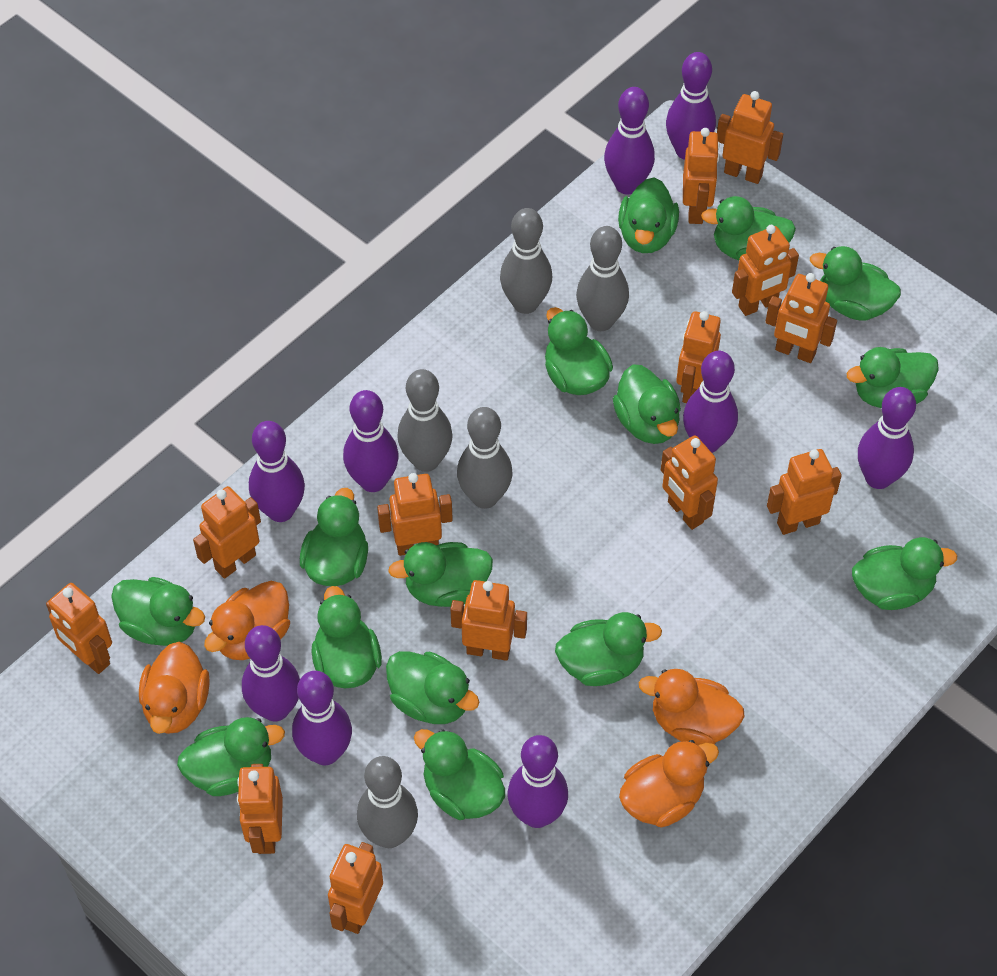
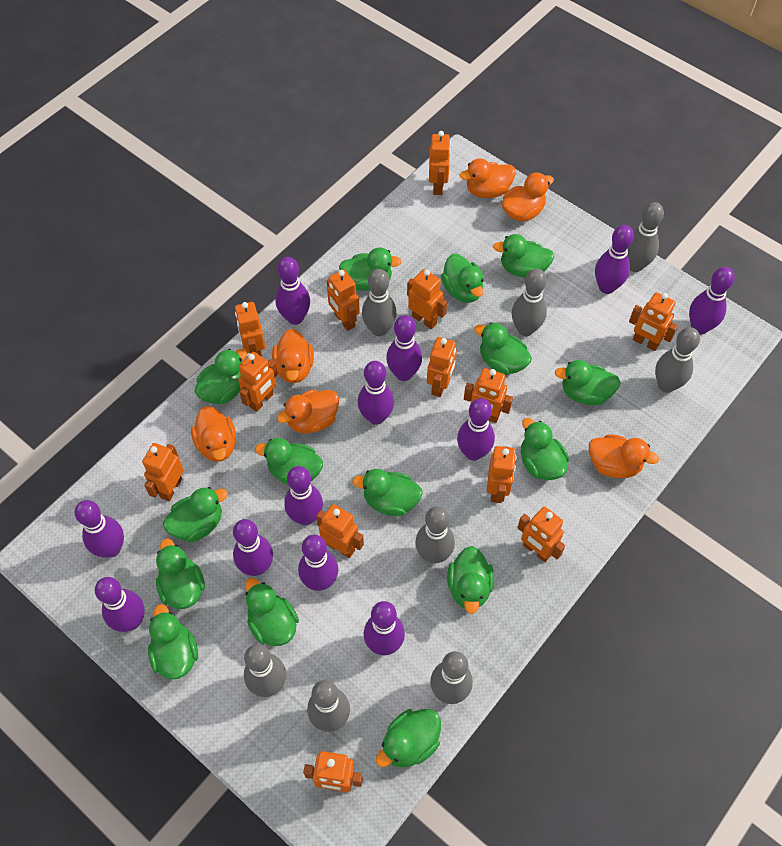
grey bowling pin: [357,756,418,848] [397,369,453,472] [457,407,512,509] [500,208,552,314] [576,226,629,331] = 5 -> [244,644,286,697] [307,680,350,732] [362,269,397,336] [415,506,455,563] [430,651,473,704] [512,269,547,336] [628,202,664,272] [655,327,700,393] = 8
orange duck: [139,642,210,734] [204,581,290,660] [619,740,719,828] [639,669,745,745] = 4 -> [191,406,236,462] [272,329,314,383] [277,389,339,434] [460,158,516,198] [502,172,554,221] [589,434,659,478] = 6
purple bowling pin: [242,625,300,721] [249,421,305,522] [292,671,352,765] [343,390,399,492] [508,735,568,828] [604,87,655,195] [666,52,716,160] [683,351,738,453] [858,387,916,489] = 9 -> [75,500,124,558] [95,577,145,632] [233,519,273,576] [275,257,310,325] [284,466,323,525] [298,534,338,591] [358,361,394,425] [364,601,405,655] [386,315,422,381] [457,398,495,461] [595,225,634,294] [689,267,735,334] = 12

